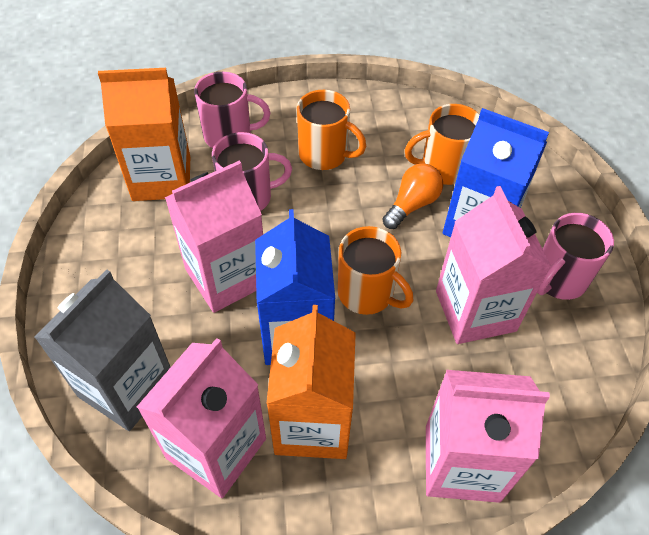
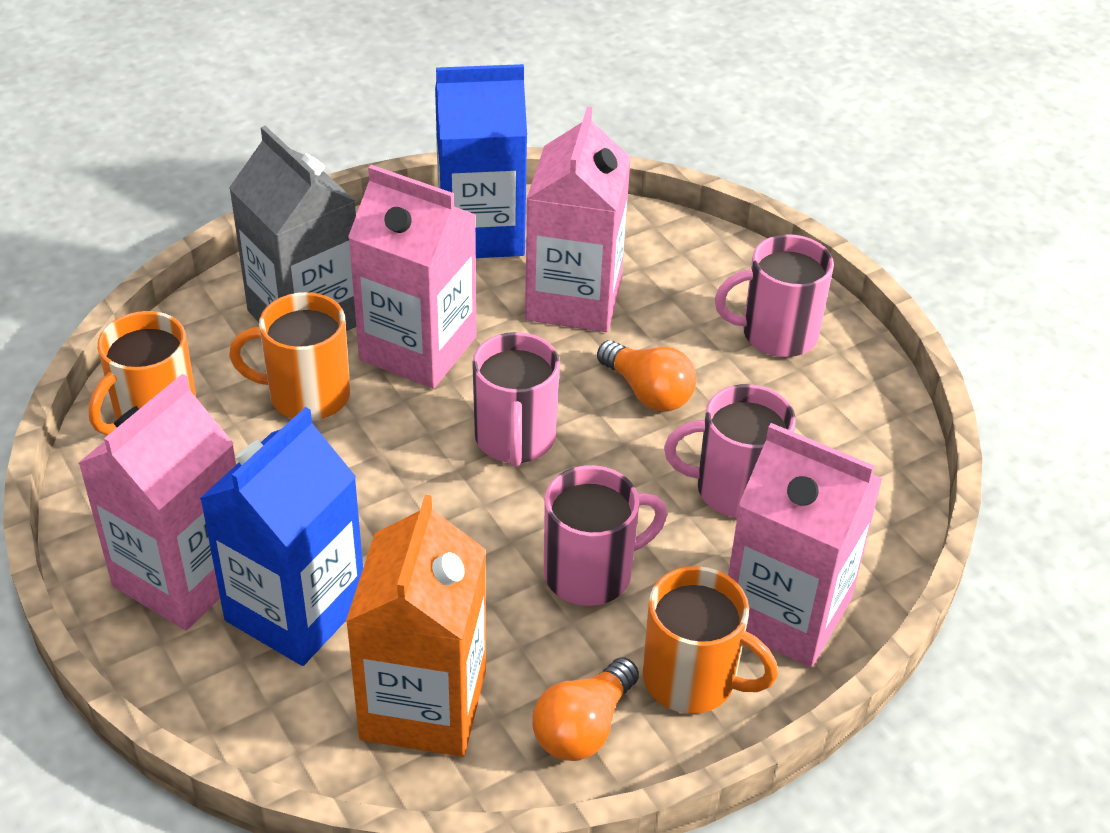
orange carton: [98,68,190,201] [266,305,356,459] = 2 -> [346,495,486,757] = 1
orange light bulb: [382,163,443,229] = 1 -> [532,658,639,761] [597,340,696,412] = 2
pink mug: [194,72,270,148] [212,132,292,211] [537,213,614,300] = 3 -> [472,332,560,467] [544,465,667,606] [664,384,796,518] [715,234,834,357] = 4

